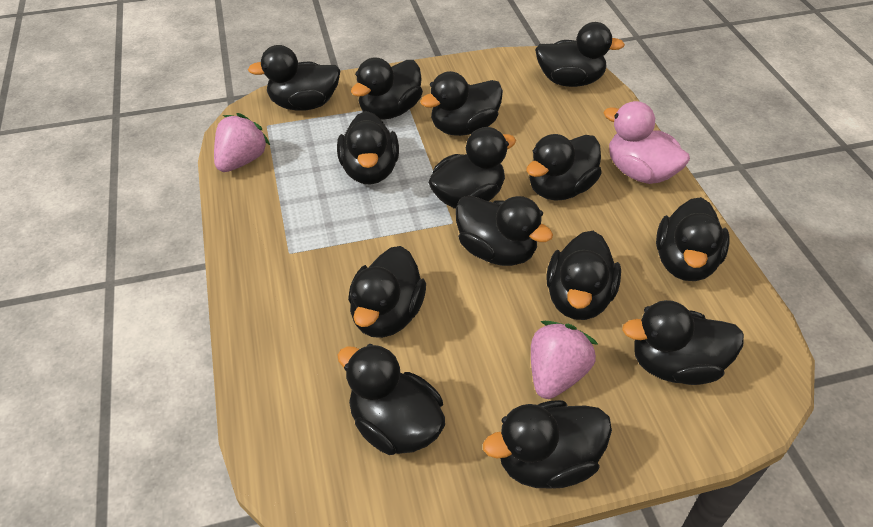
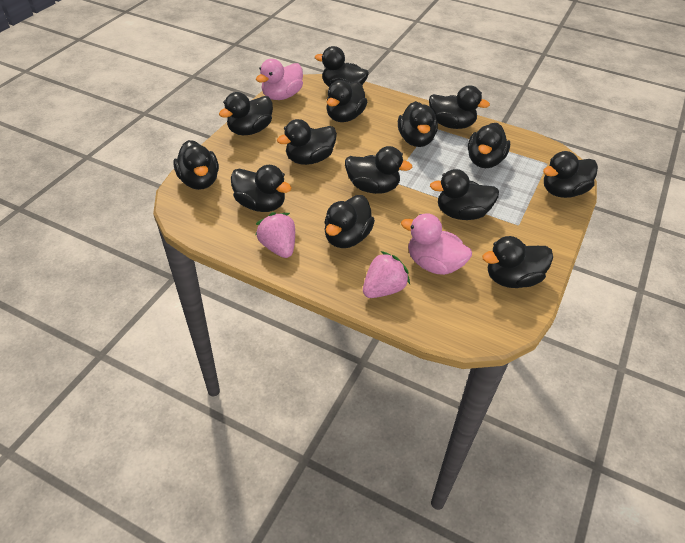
pink duck: [604,101,690,184] = 1 -> [256,59,303,100] [401,213,472,275] = 2

